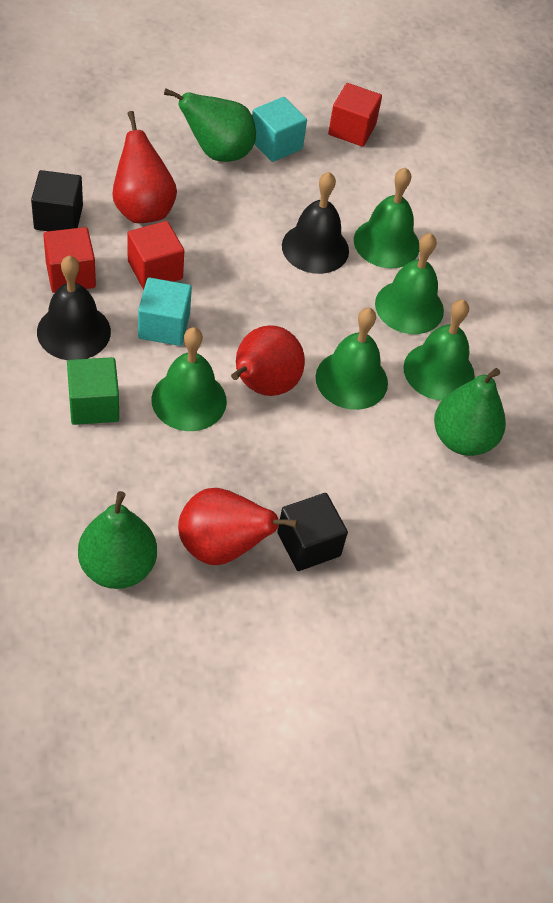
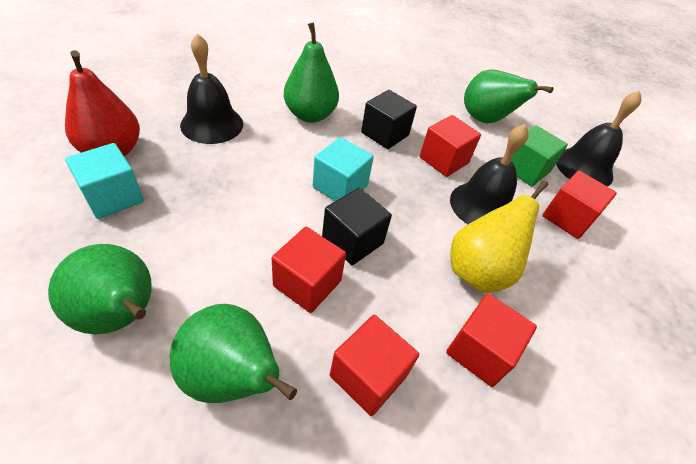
black bell: [37,255,111,360] [282,172,349,274] = 2 -> [180,33,243,144] [450,124,529,224] [556,91,641,187] = 3
green bell: [151,327,227,431] [316,308,388,410] [354,167,419,269] [375,233,444,334] [403,300,475,400] = 5 -> none = 0
green pear: [78,491,157,589] [164,88,256,162] [434,368,506,456] = 3 -> [48,244,152,334] [170,304,297,403] [284,22,339,123] [464,69,554,123] = 4
red cube: [43,227,96,293] [128,221,184,289] [328,83,382,147] = 3 -> [272,227,346,313] [330,315,419,416] [420,115,481,177] [446,293,537,387] [542,171,617,239] = 5
red pear: [112,111,177,223] [178,488,298,565] [231,325,305,396] = 3 -> [65,50,140,156] = 1
yellow pear: none = 0 -> [450,180,549,293] = 1

